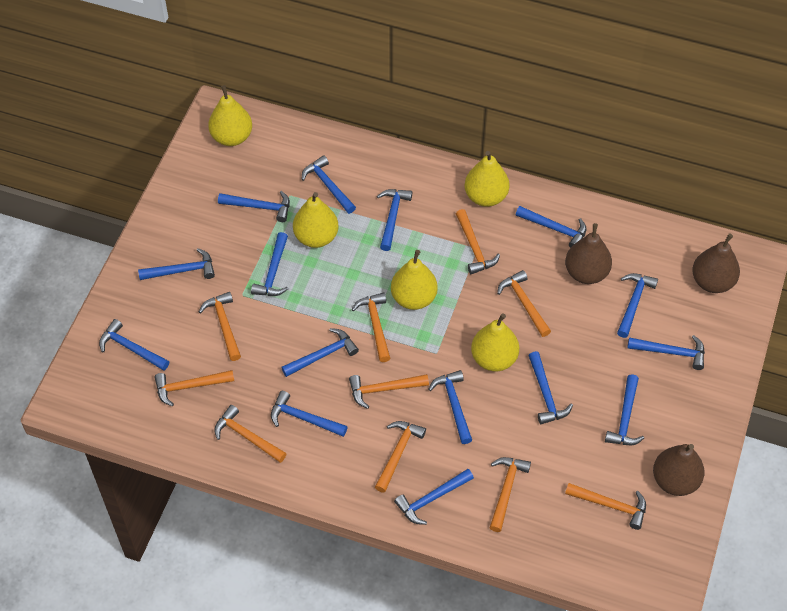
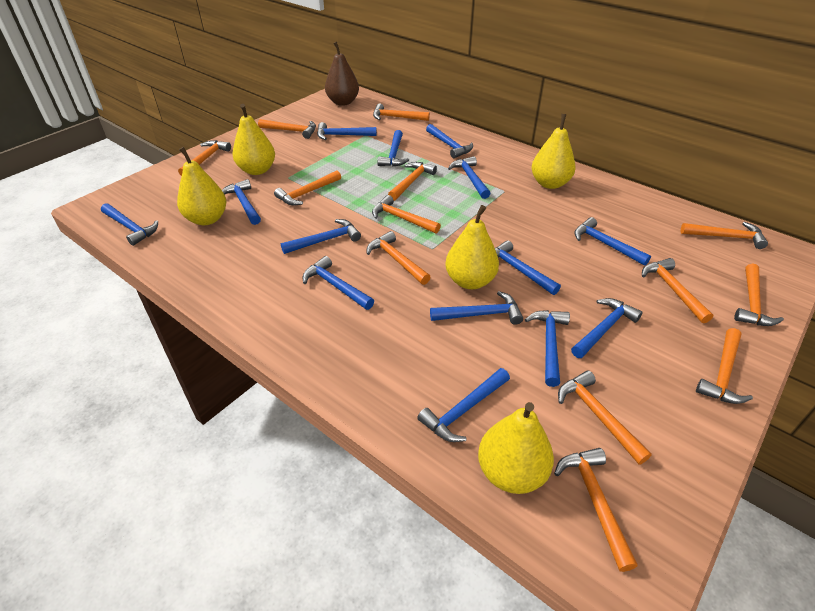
blue hammer: [99,319,169,371] [138,248,215,280] [218,191,290,222] [251,232,288,296] [271,391,347,437] [281,328,359,377] [302,155,356,214] [377,189,412,251] [394,469,474,525] [428,370,472,444] [516,206,586,248] [528,351,573,424] [605,374,644,445] [617,273,658,338] [627,335,705,370] = 15 -> [101,203,158,246] [222,179,261,225] [281,219,361,254] [303,256,374,310] [317,122,377,140] [377,130,409,167] [417,368,510,442] [426,124,473,158] [430,291,523,325] [448,156,491,199] [495,240,561,295] [525,310,570,387] [571,298,643,358] [574,217,651,266] = 14
brown pear: [565,223,612,284] [653,444,705,496] [692,234,740,293] = 3 -> [325,42,359,106] = 1
orange hammer: [154,370,234,406] [199,292,241,361] [214,405,287,463] [349,374,429,409] [352,292,390,362] [375,421,426,493] [456,209,500,274] [490,457,531,532] [497,270,551,337] [565,483,646,530] = 10 -> [178,140,231,176] [258,119,316,139] [274,171,341,206] [367,231,431,285] [372,195,441,234] [373,103,430,121] [388,162,437,201] [554,448,638,572] [558,370,652,465] [642,258,713,323] [681,222,768,249] [696,328,753,404] [734,264,784,326] = 13

